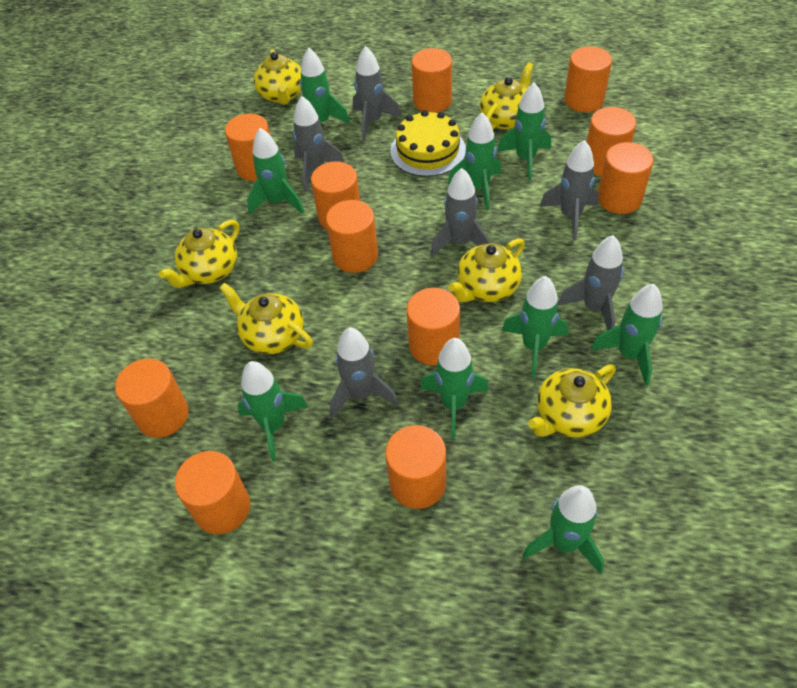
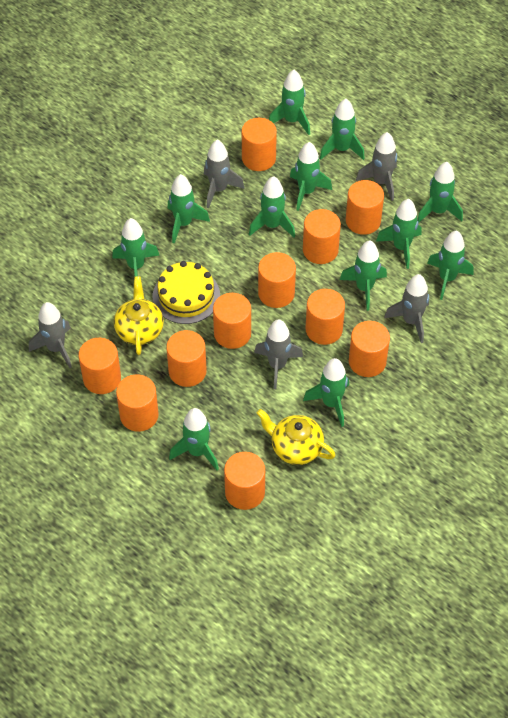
green rocket: [237,361,308,461] [247,128,304,215] [300,48,350,123] [420,338,489,439] [448,112,501,211] [497,83,551,181] [502,276,568,378] [523,485,604,574] [591,284,663,385] = 9 -> [112,218,159,277] [168,174,210,244] [169,408,219,470] [249,176,295,237] [269,70,310,135] [290,142,332,211] [303,358,349,427] [320,99,365,160] [340,241,387,311] [376,199,421,269] [417,162,463,223] [427,230,473,300] = 12
grey rocket: [293,96,345,192] [330,327,398,418] [353,46,401,141] [431,168,490,257] [540,140,599,241] [558,235,624,330] = 6 -> [29,302,72,368] [204,140,245,208] [254,319,303,389] [356,132,397,201] [384,274,429,343] = 5
yellow teapot: [159,220,239,288] [219,283,313,354] [254,49,301,105] [448,238,525,302] [480,62,533,130] [528,365,616,438] = 6 -> [114,276,164,355] [257,409,336,465] = 2

